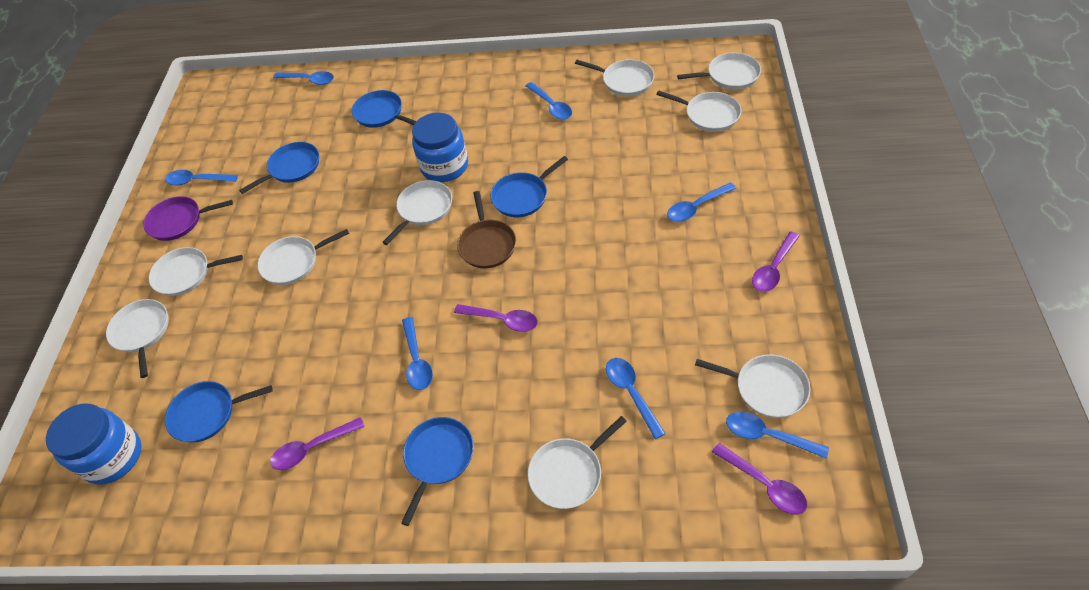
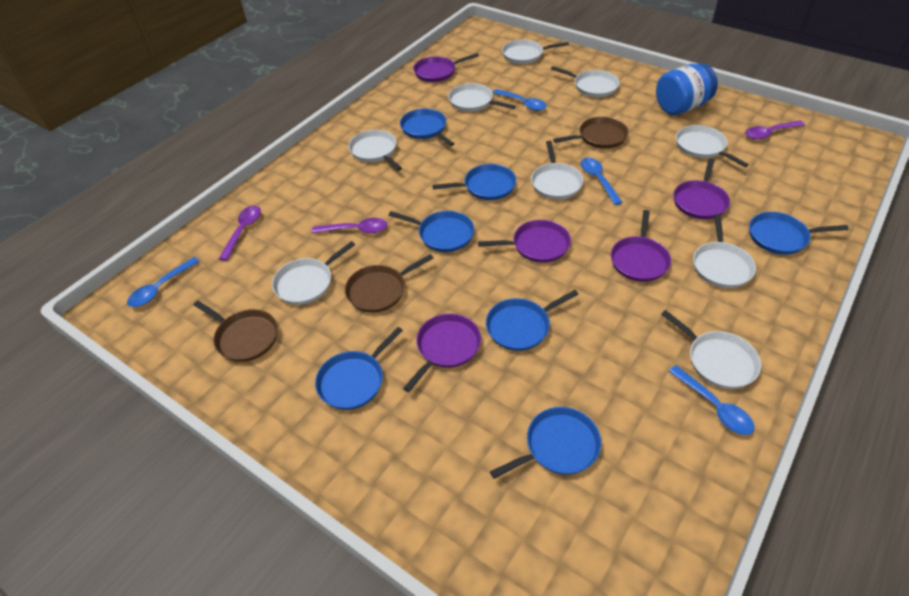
blue jar: [46,403,142,485] [412,112,468,182] = 2 -> [656,63,718,115] = 1
blue pan: [165,381,273,443] [239,142,319,194] [352,90,416,128] [401,417,474,526] [490,156,568,217] = 5 -> [315,327,403,410] [388,211,474,252] [400,108,454,146] [432,164,516,200] [486,290,579,351] [490,407,601,479] [749,212,849,255] = 7
blue spoon: [165,170,238,185] [273,71,334,85] [402,317,433,390] [525,82,572,120] [606,358,666,439] [667,182,736,222] [726,412,829,458] = 7 -> [127,257,200,307] [492,89,547,111] [580,158,623,205] [669,365,754,435] = 4
brown pan: [457,191,516,268] = 1 -> [194,301,278,362] [345,254,433,312] [553,117,629,149] = 3
purple pan: [143,196,233,241] = 1 -> [403,313,481,392] [413,53,479,82] [478,220,571,263] [611,210,671,282] [673,158,730,219] = 5
purple spoon: [270,417,365,470] [454,304,538,332] [712,443,807,515] [752,232,800,292] = 4 -> [219,206,261,261] [312,218,387,233] [745,121,805,140] = 3

